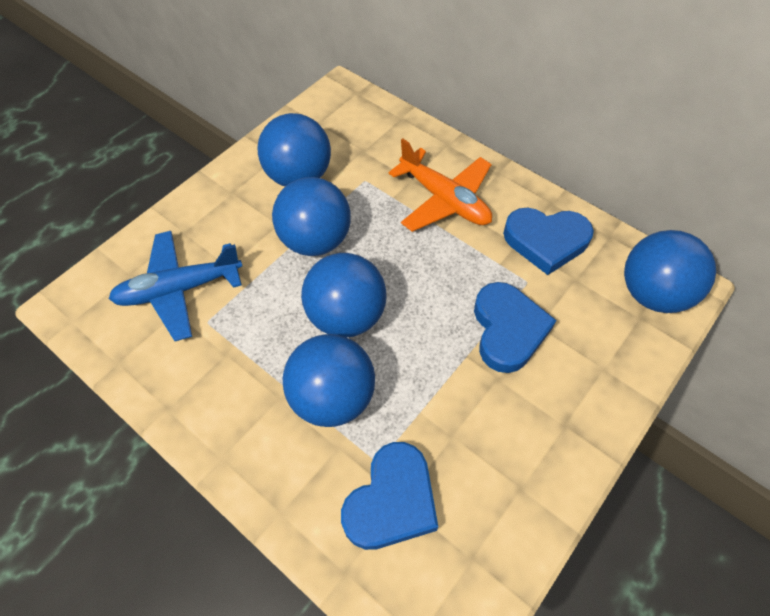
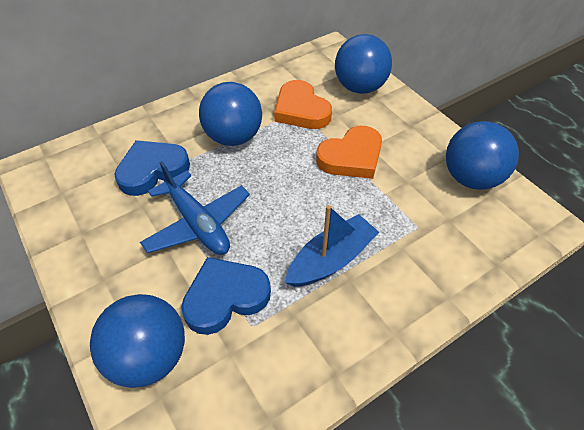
blue ball: [257,113,331,186] [272,177,351,256] [283,334,375,427] [301,253,387,338] [624,230,716,313] = 5 -> [90,294,185,388] [199,82,262,146] [335,34,392,94] [446,121,519,190] = 4
blue boat: none = 0 -> [285,205,379,287] = 1
blue heart: [341,442,438,550] [474,282,557,373] [503,208,594,275] = 3 -> [114,140,190,196] [181,257,271,335] = 2
orange heart: none = 0 -> [274,80,332,129] [316,126,382,179] = 2
orange plane: [389,139,492,232] = 1 -> none = 0

